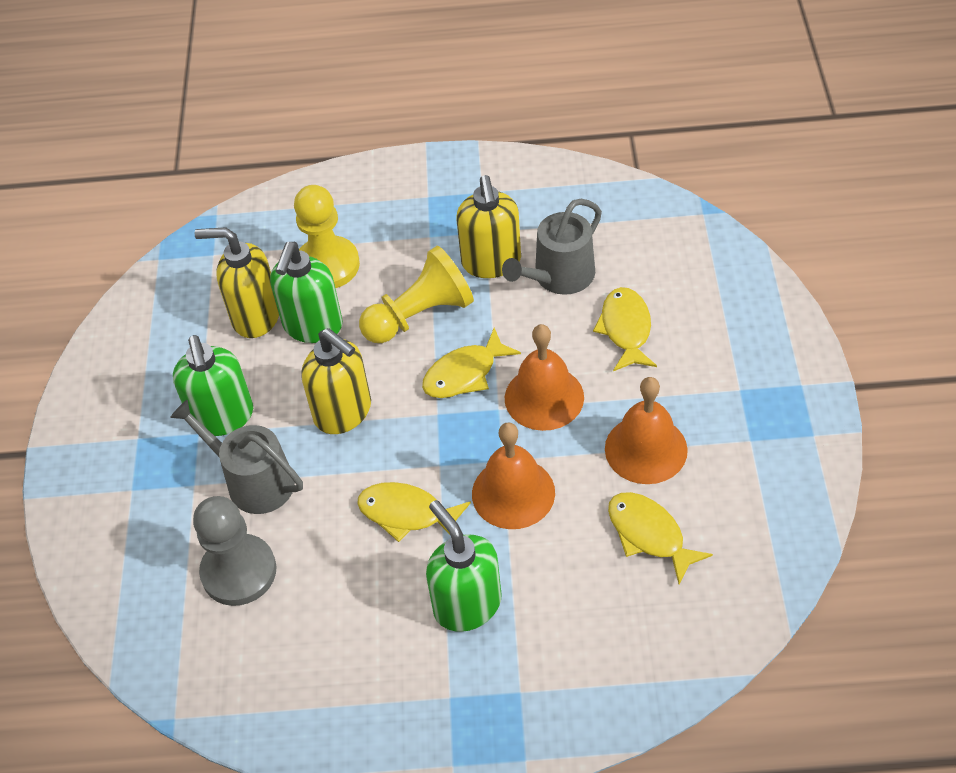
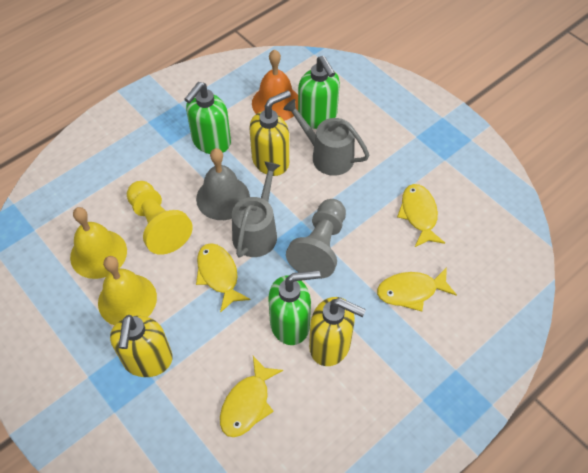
grey bell: none = 0 -> [196,148,250,220] = 1
orange bell: [472,422,555,529] [505,324,584,431] [605,377,688,484] = 3 -> [252,49,298,121] = 1
yellow bell: none = 0 -> [70,207,127,279] [98,256,157,325] = 2
yellow pawn: [294,185,360,288] [359,246,474,343] = 2 -> [127,181,193,255] = 1

